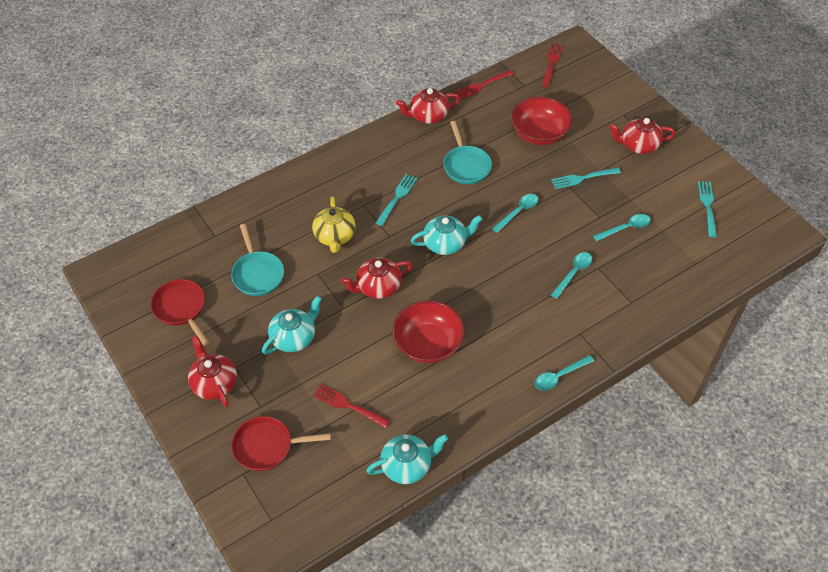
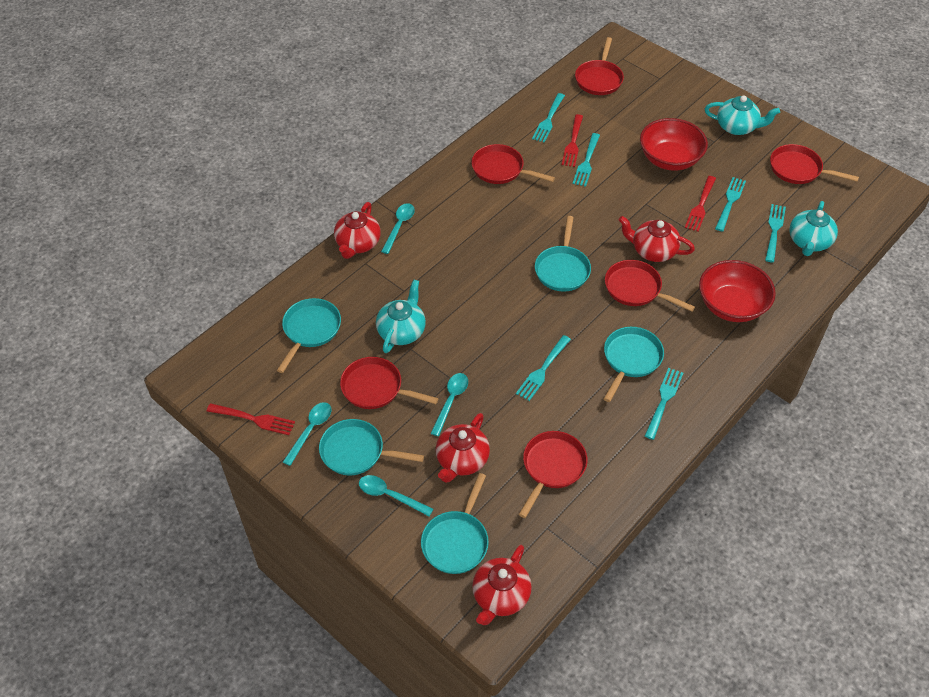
red pan: [151,279,209,346] [231,416,331,471] = 2 -> [340,357,438,409] [472,144,555,184] [519,431,588,518] [575,37,624,95] [605,260,695,312] [770,144,859,184] = 6
turquoise fork: [376,174,417,226] [551,168,621,189] [698,181,717,238] = 3 -> [516,335,571,401] [532,93,565,143] [573,133,600,187] [645,368,683,440] [715,177,746,232] [765,204,786,262] = 6
turquoise pan: [231,224,284,296] [443,121,492,184] = 2 -> [277,298,341,373] [319,419,424,475] [421,473,489,574] [535,216,591,292] [604,327,664,402] = 5
yellow teapot: [312,196,356,253] = 1 -> none = 0

